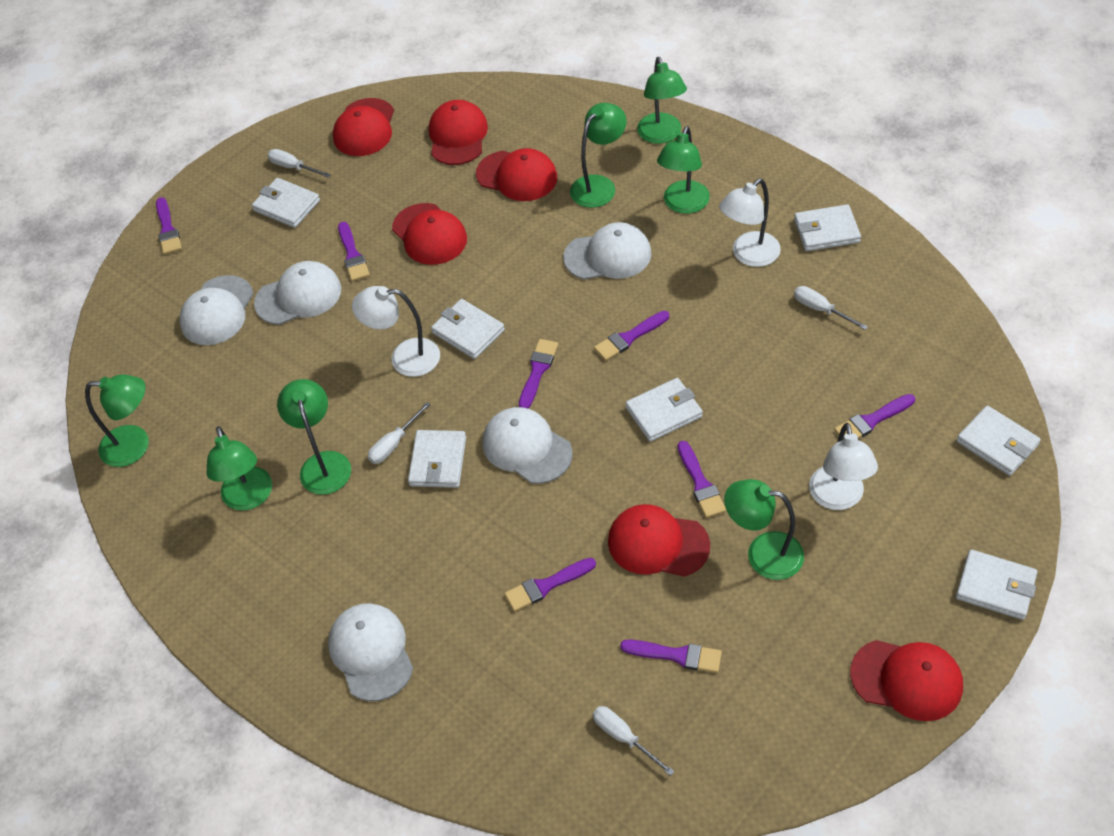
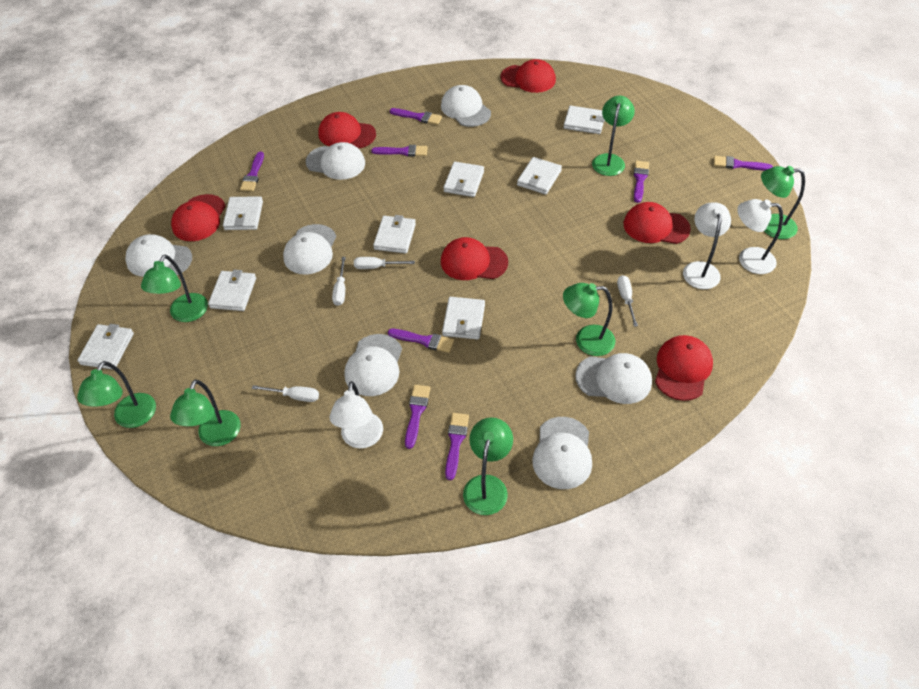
white cap: [179,275,254,345] [254,261,341,325] [328,603,413,701] [482,407,572,484] [563,222,651,280] = 5 -> [125,234,192,277] [283,224,336,275] [306,142,365,180] [344,334,402,396] [441,85,491,127] [532,417,592,489] [575,353,652,404] = 7
white wallet: [252,178,320,228] [408,430,466,488] [431,299,505,359] [626,378,703,442] [794,204,861,251] [956,550,1037,620] [957,405,1041,476] = 7 -> [77,324,134,369] [208,270,256,311] [223,196,263,230] [373,215,416,253] [442,297,485,340] [443,162,484,197] [517,157,562,194] [564,106,605,134] = 8

